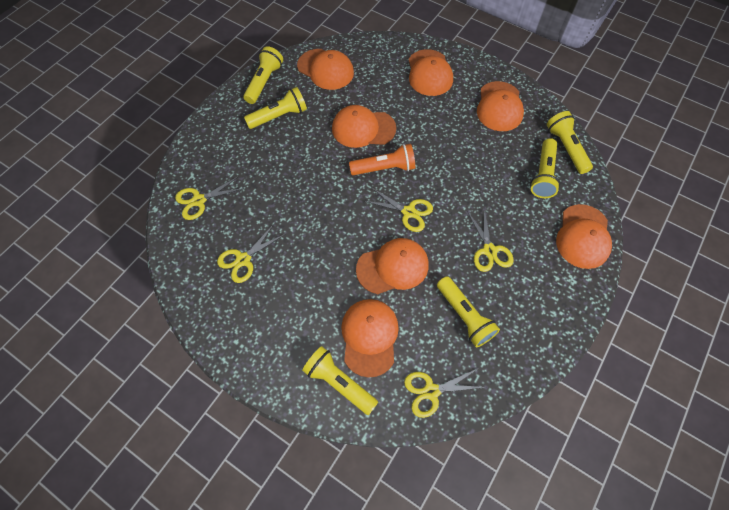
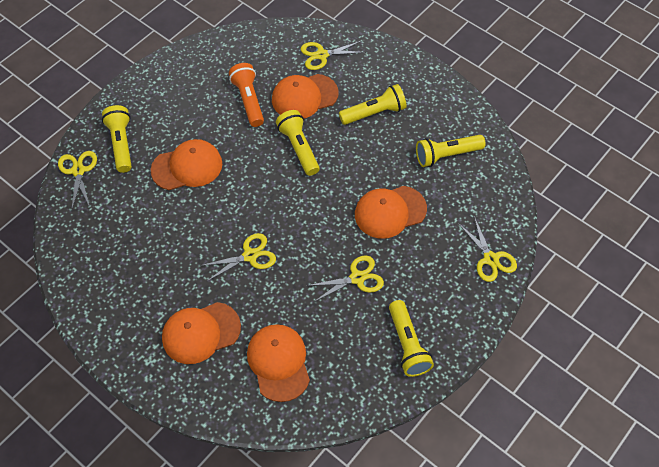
orange cap: [297,49,354,90] [332,105,396,148] [341,299,399,378] [356,238,429,294] [409,49,453,96] [477,81,524,131] [556,204,612,269] = 7 -> [151,139,222,190] [162,302,241,364] [247,324,310,402] [272,74,338,119] [355,186,427,239] = 5
yellow flashlight: [243,46,283,104] [244,87,307,129] [302,346,378,415] [437,276,500,347] [530,138,560,198] [547,111,593,174] = 6 -> [102,105,132,173] [276,110,320,176] [339,84,407,125] [389,300,434,377] [416,135,486,167] = 5

